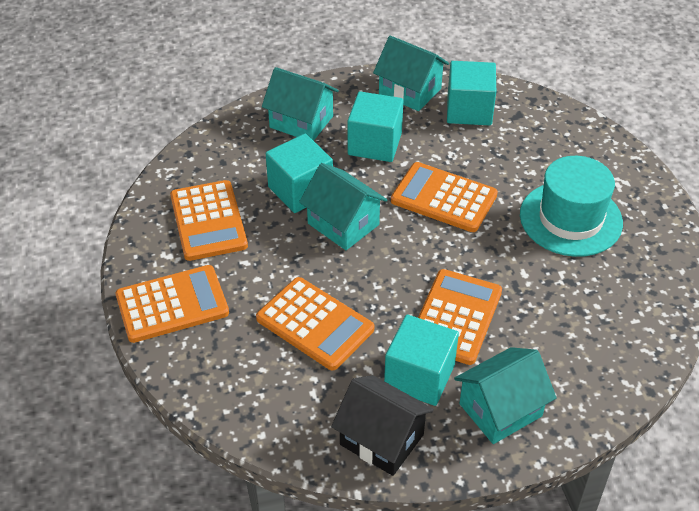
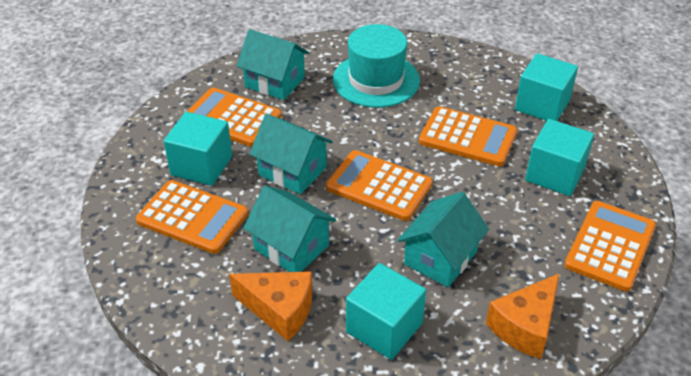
black house: [331,375,434,476] = 1 -> none = 0
orange cheese: none = 0 -> [229,271,313,341] [486,274,559,359] = 2

